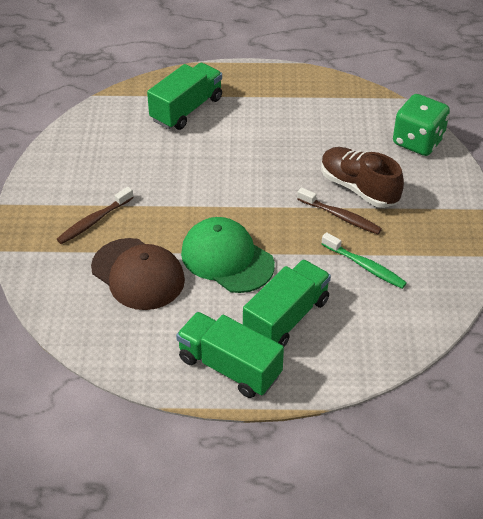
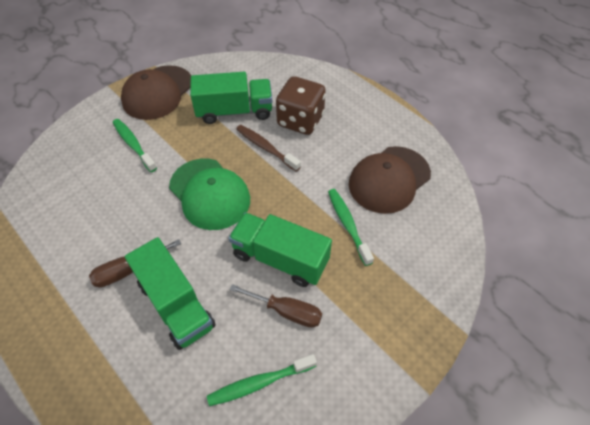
brown cap: [91,238,185,310] = 1 -> [121,65,191,120] [349,146,431,214] = 2
brown dice: none = 0 -> [276,76,326,135] = 1
brown screwdriver: none = 0 -> [89,239,181,287] [229,284,322,328] = 2
brown shoe: [321,147,404,208] = 1 -> none = 0
brown toothbrush: [57,187,134,244] [297,187,382,234] = 2 -> [236,125,301,172] = 1
green dice: [393,94,450,156] = 1 -> none = 0
green toothbrush: [322,232,407,289] = 1 -> [113,119,157,172] [207,354,317,406] [328,189,374,266] = 3

